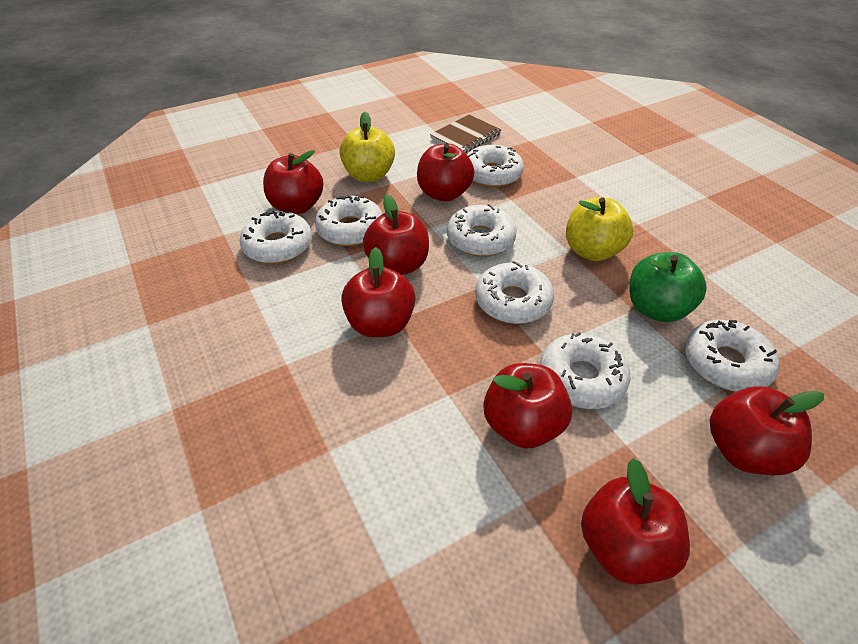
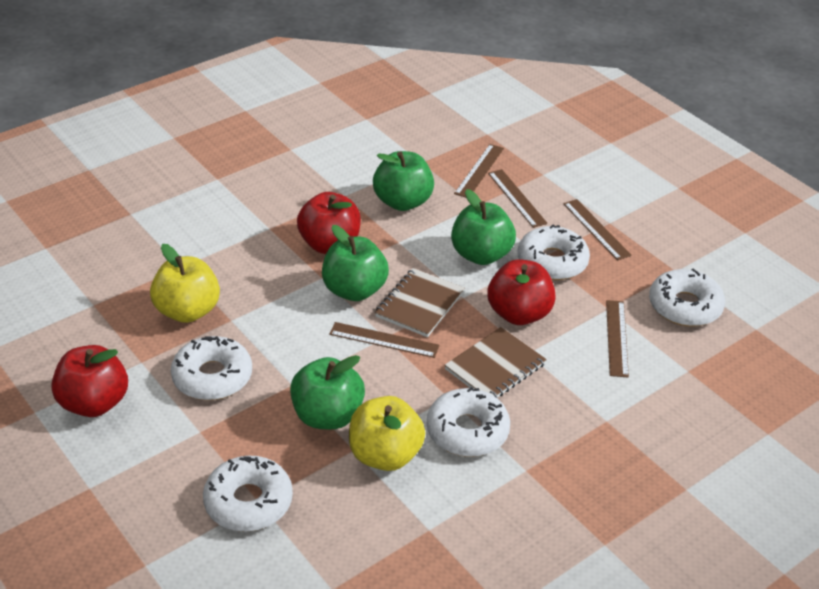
brown notebook: [430,115,502,153] = 1 -> [375,268,465,337] [445,327,547,398] = 2
brown ruler: none = 0 -> [329,322,440,358] [454,144,504,198] [488,169,548,228] [563,199,631,260] [606,300,629,377] = 5
green apple: [630,252,707,322] = 1 -> [290,355,365,429] [322,225,389,301] [373,151,434,211] [451,189,516,265] = 4
red apple: [263,150,323,214] [341,247,416,337] [363,194,429,275] [417,143,474,201] [483,363,572,449] [581,458,690,584] [710,386,824,475] = 7 -> [51,345,128,417] [297,192,361,254] [487,259,556,325] = 3
white donut: [240,211,312,264] [315,195,383,246] [447,204,517,257] [467,145,524,188] [475,261,554,324] [540,332,630,409] [685,320,779,392] = 7 -> [171,336,252,400] [203,456,293,532] [427,387,510,457] [517,225,590,280] [649,268,725,326] = 5

